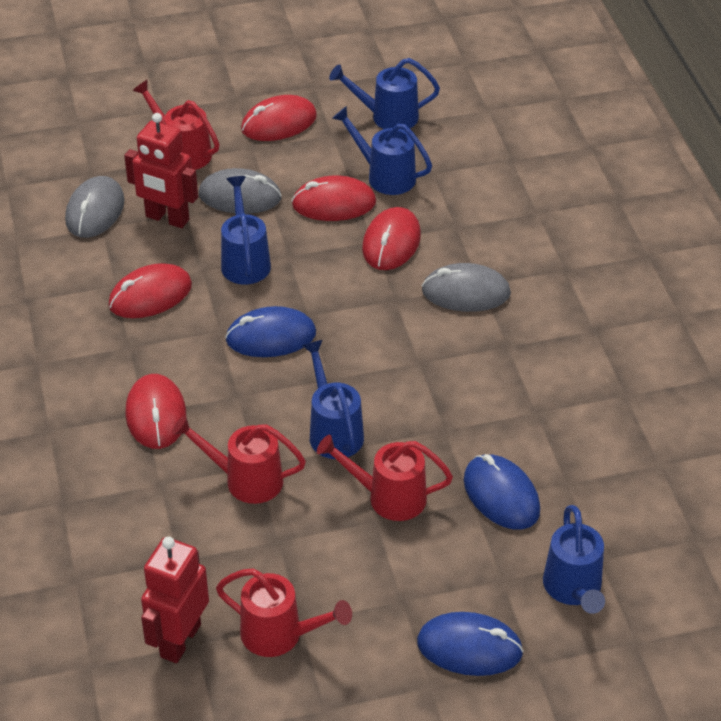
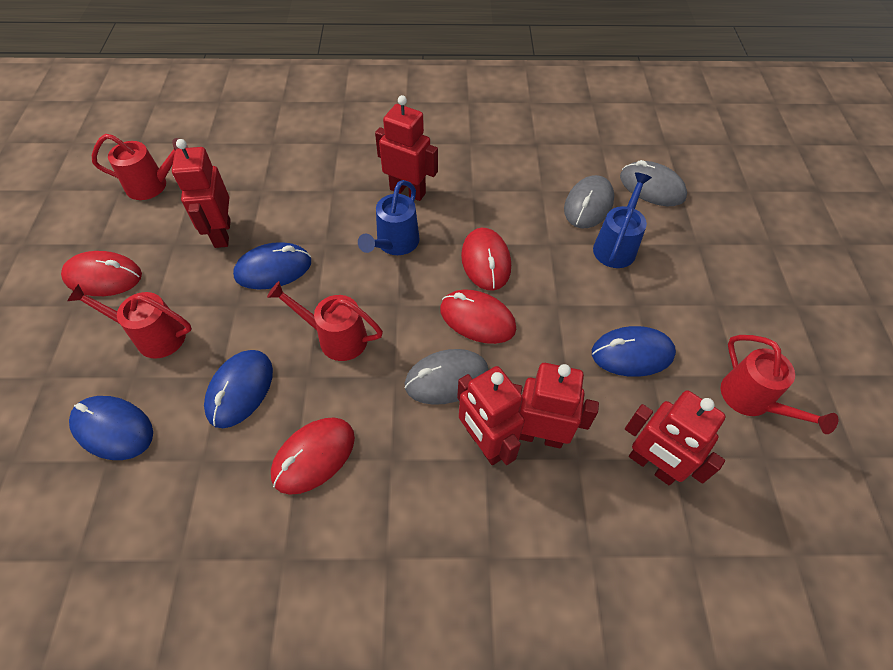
blue mouse: [225,306,316,357] [417,612,524,676] [464,454,540,530] = 3 -> [69,396,153,460] [204,350,273,428] [233,242,311,290] [592,326,676,377] = 4
blue watering can: [221,176,271,285] [302,340,364,459] [329,58,440,130] [332,106,432,195] [543,505,605,614] = 5 -> [358,180,420,255] [593,172,652,268] = 2
red mouse: [108,263,192,318] [125,374,186,449] [241,95,317,141] [292,176,376,221] [362,207,421,270] = 5 -> [61,251,142,296] [271,417,355,495] [440,289,516,344] [461,228,511,291] = 4
red robot: [124,113,198,228] [141,537,209,663] = 2 -> [172,139,231,248] [375,95,438,201] [457,366,525,465] [514,363,599,448] [625,390,726,485] = 5

